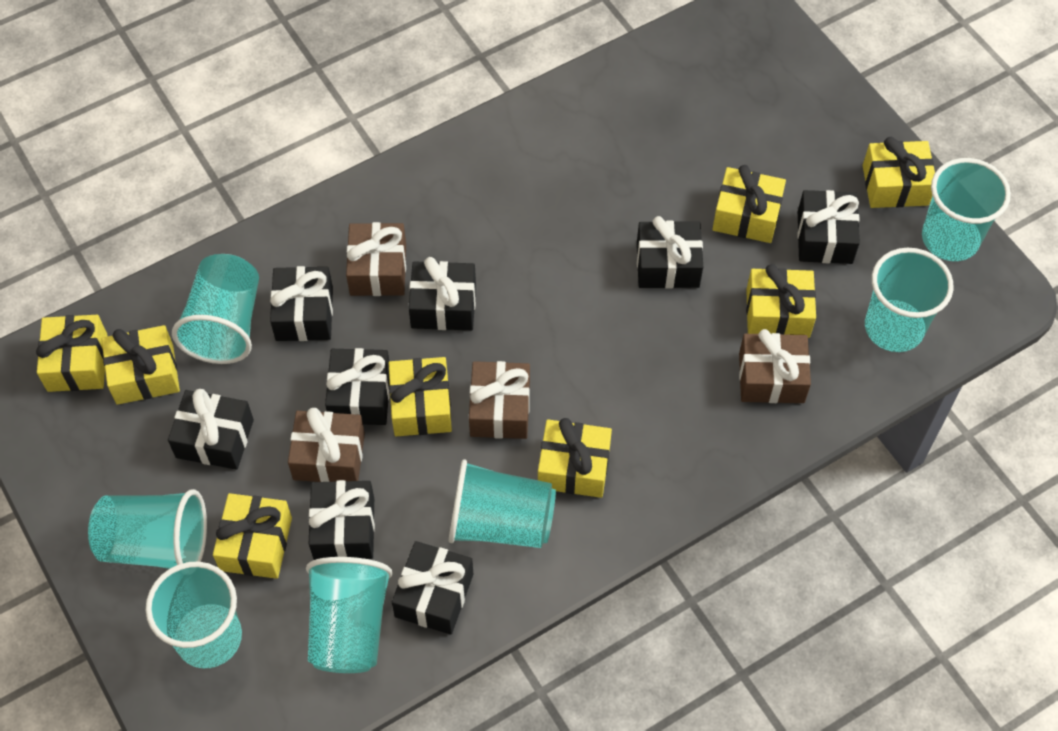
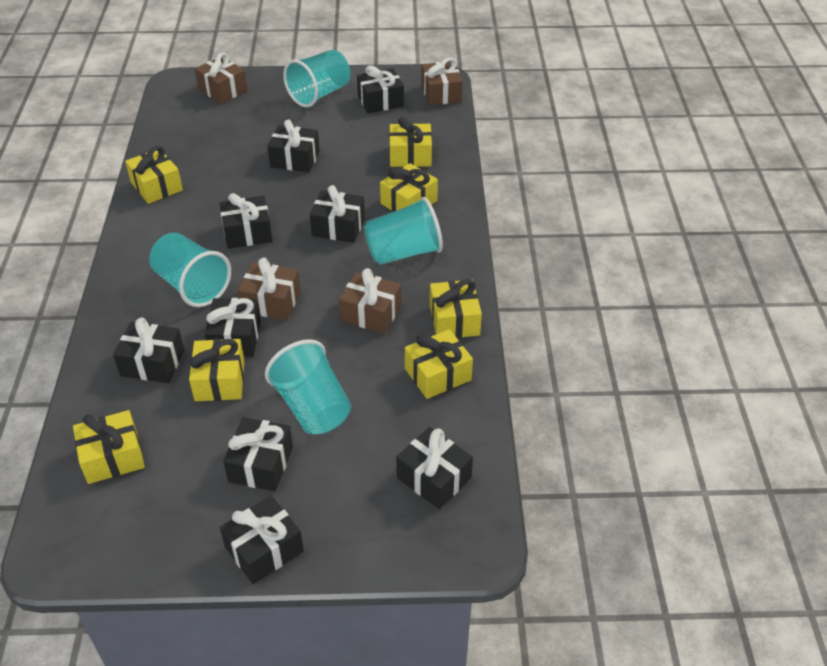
black gift: [168,389,254,470] [270,266,333,341] [309,480,375,560] [325,348,390,425] [392,541,473,635] [409,257,476,330] [637,216,703,289] [797,190,860,264] = 8 -> [113,317,184,383] [204,298,261,357] [220,193,273,249] [220,495,304,584] [223,417,293,491] [267,120,320,172] [310,185,365,243] [357,65,404,114] [396,427,473,509] = 9
turquoise cup: [88,489,207,569] [145,562,242,668] [172,254,259,364] [306,557,393,673] [448,459,556,548] [865,248,954,352] [922,158,1011,261] = 7 -> [149,233,231,307] [265,339,351,434] [283,50,350,108] [364,197,443,265] = 4
yellow gift: [36,315,107,392] [102,325,180,405] [213,493,292,579] [389,357,452,436] [538,418,612,498] [712,165,786,243] [746,264,816,338] [863,137,935,208] = 8 -> [73,410,145,484] [125,146,183,204] [189,339,245,401] [380,163,438,212] [389,117,432,167] [405,329,473,399] [430,279,482,338] = 7

